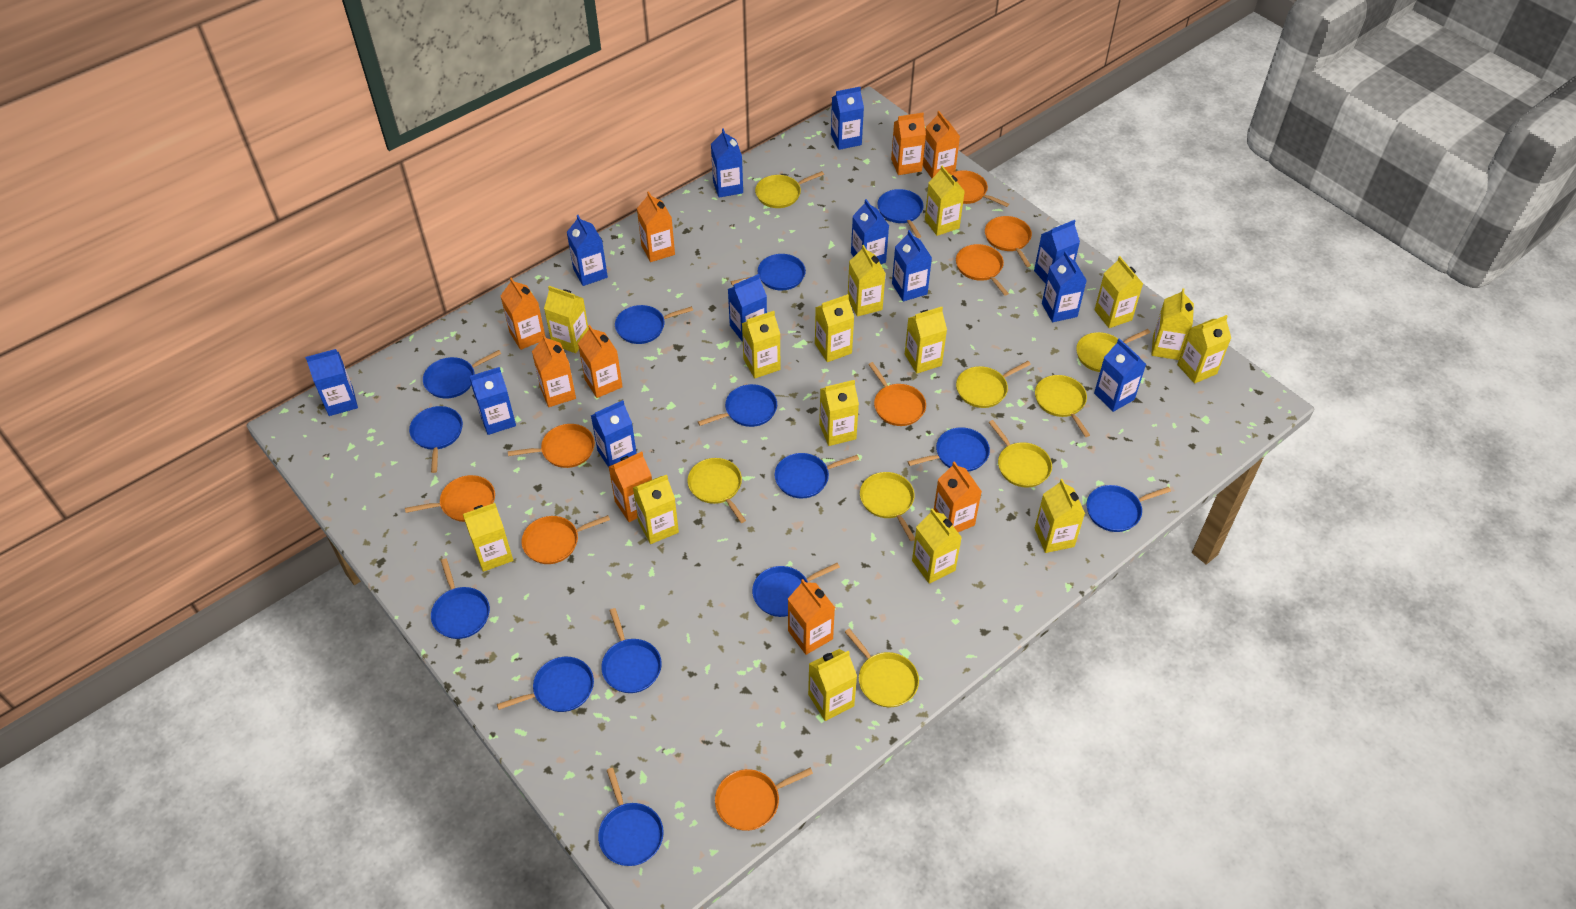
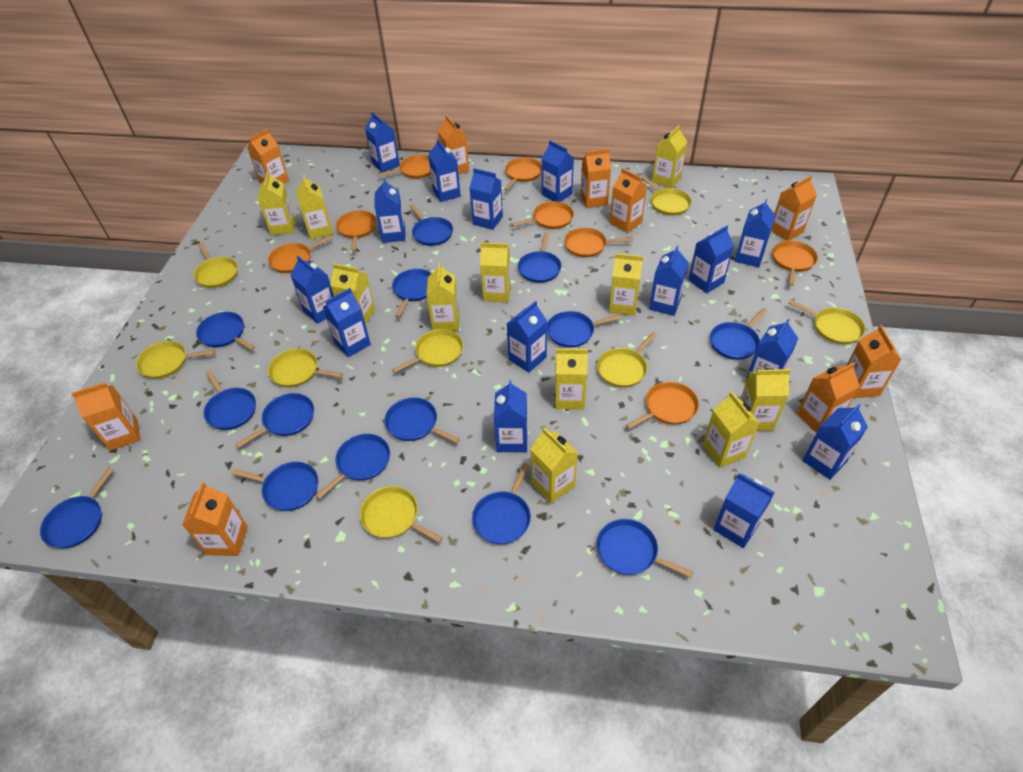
blue carton: [305,349,358,416] [470,367,516,435] [567,215,608,286] [591,400,637,467] [711,128,743,198] [728,274,767,342] [831,87,864,150] [851,199,889,264] [892,230,932,301] [1034,220,1080,284] [1042,251,1087,322] [1094,338,1146,412] = 12 -> [290,256,334,324] [323,288,371,357] [365,112,400,173] [374,178,406,243] [428,139,461,202] [469,168,503,230] [494,380,528,452] [507,301,547,373] [542,141,574,202] [649,245,689,316] [689,226,734,293] [713,473,775,548] [735,199,776,267] [746,319,798,381] [803,404,868,480] = 15
yellow carton: [463,503,513,572] [544,286,589,353] [633,475,679,544] [742,311,780,378] [808,649,857,721] [815,294,854,362] [819,380,859,446] [848,245,886,317] [905,307,947,374] [912,508,962,584] [925,166,965,236] [1035,479,1085,553] [1094,256,1143,328] [1151,288,1194,360] [1177,315,1231,384] = 15 -> [258,171,295,235] [296,175,333,240] [330,263,376,325] [426,263,459,331] [480,242,511,302] [531,428,578,503] [555,349,588,410] [609,253,643,316] [652,125,687,188] [703,391,759,468] [741,368,791,431] = 11

